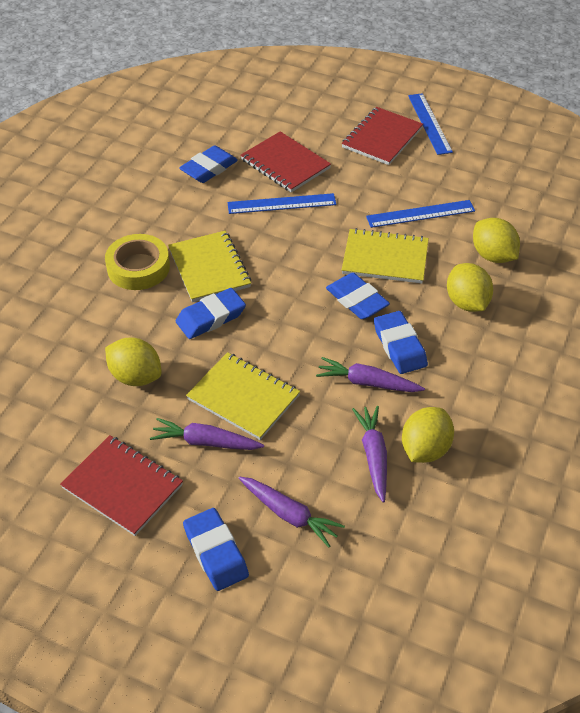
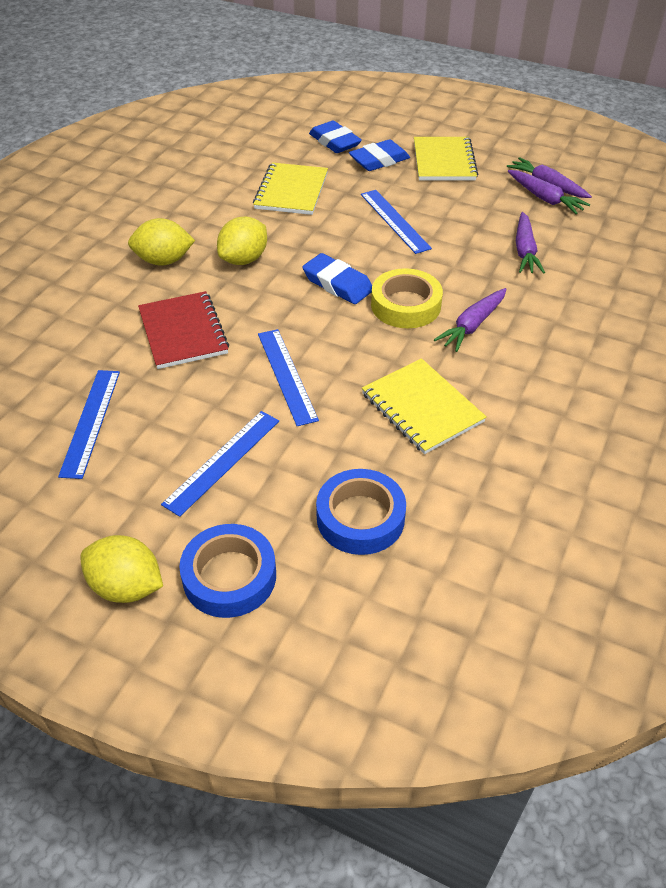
blue eraser: [176,288,246,339] [179,146,238,183] [183,508,249,591] [326,273,390,319] [374,311,428,374] = 5 -> [302,253,372,304] [309,121,362,153] [349,139,410,171] = 3
blue ruler: [227,193,336,214] [366,200,475,228] [408,93,453,155] = 3 -> [58,370,120,479] [161,411,279,517] [258,329,319,426] [361,190,432,254] = 4
blue tape: none = 0 -> [179,524,276,618] [316,469,406,555] = 2
red notebook: [60,435,183,536] [240,131,331,193] [341,107,423,165] = 3 -> [138,291,229,369] = 1
yellow lemon: [105,337,162,386] [402,407,454,463] [447,263,493,312] [473,218,520,263] = 4 -> [80,535,163,603] [128,218,195,266] [217,217,267,265] = 3

